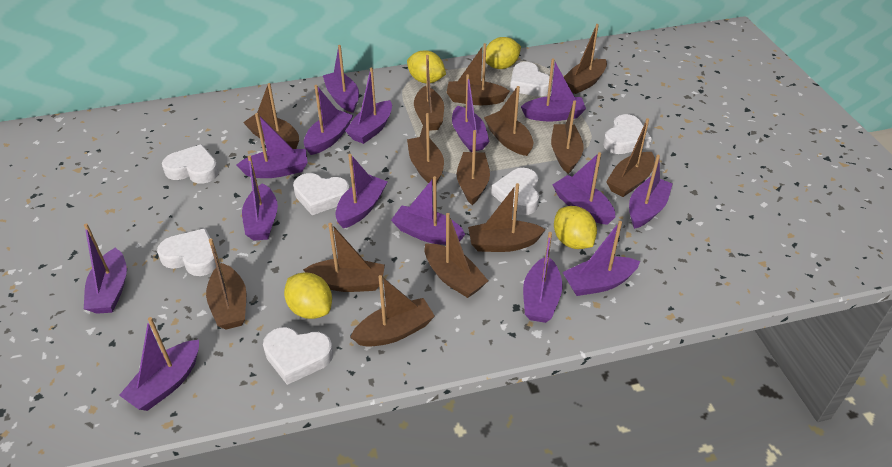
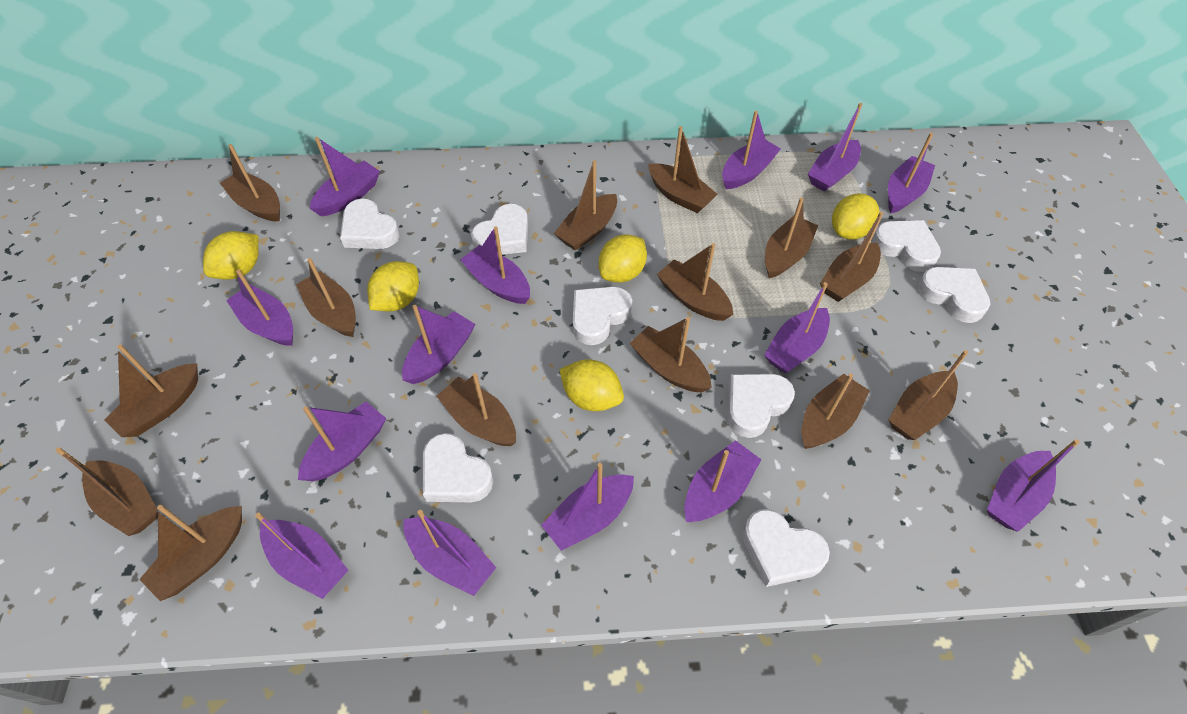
purple boat: [84,223,127,314] [119,317,199,411] [237,113,308,178] [242,156,278,241] [304,85,353,155] [323,45,359,113] [335,154,387,228] [345,68,392,144] [391,176,465,245] [452,74,490,152] [521,59,586,121] [523,232,563,323] [552,152,616,225] [562,221,640,296] [629,155,673,229] = 15 -> [226,269,293,346] [255,513,349,599] [298,402,387,481] [310,137,380,216] [402,305,475,384] [404,510,497,596] [460,226,530,304] [541,463,634,551] [684,440,762,522] [722,111,781,189] [764,282,830,373] [808,103,862,192] [888,133,935,214] [987,439,1080,532] = 14
white heart: [157,228,219,276] [162,144,219,184] [263,327,333,385] [293,173,350,215] [491,168,539,215] [510,62,552,96] [603,114,652,154] = 7 -> [340,199,400,249] [423,433,493,502] [471,204,528,255] [573,287,632,345] [728,374,795,438] [743,509,830,587] [872,220,941,272] [918,267,990,323] = 8
yellow lemon: [284,272,332,319] [407,50,446,83] [486,37,521,69] [554,206,597,249] = 4 -> [203,231,259,280] [367,261,419,312] [559,359,624,411] [599,234,647,283] [832,193,880,240] = 5

